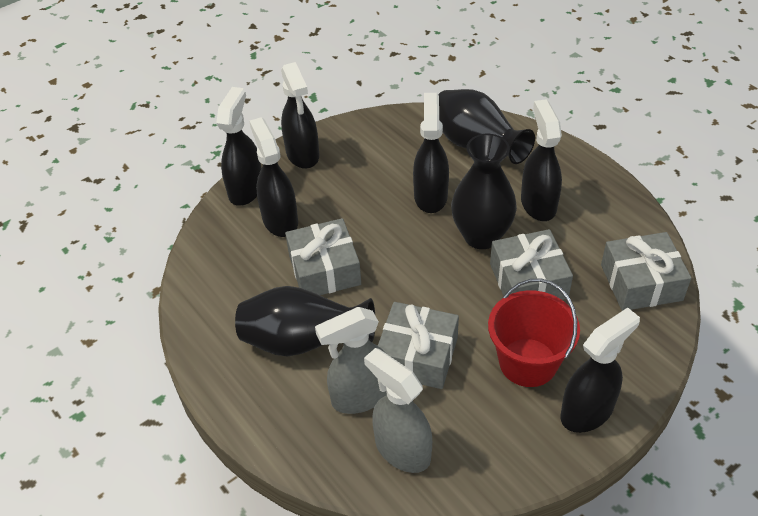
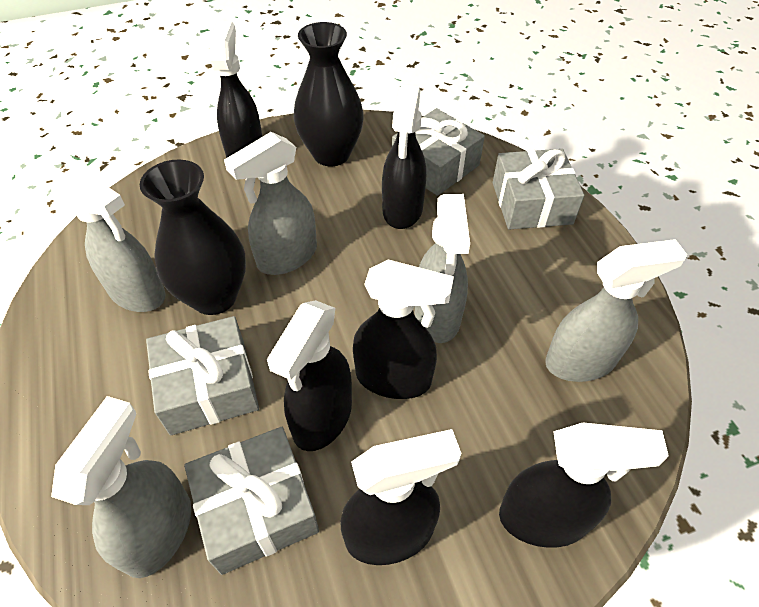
black vase: [235,286,375,357] [438,89,535,164] [451,134,517,249] = 3 -> [140,159,246,315] [293,22,364,166] = 2
grey spray bottle: [315,307,387,414] [364,348,432,473] = 2 -> [51,396,191,578] [58,167,166,312] [224,132,317,275] [415,194,470,343] [545,239,687,382] = 5
red bucket: [488,278,580,387] = 1 -> none = 0

